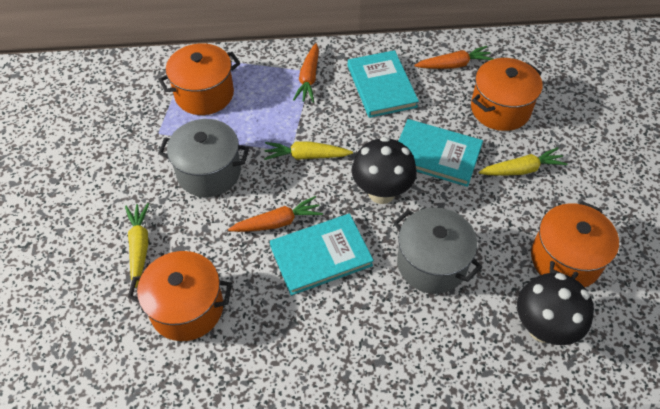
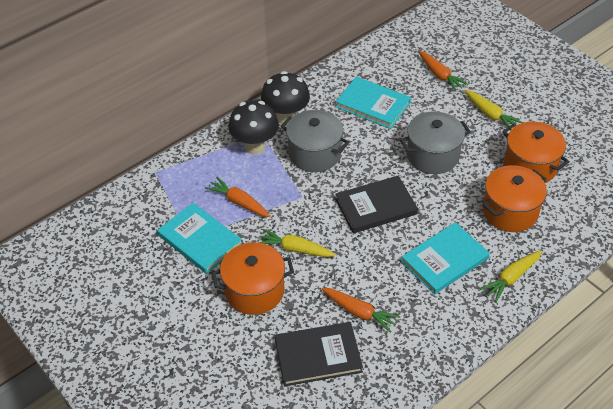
black book: none = 0 -> [275,322,363,386] [335,176,418,233] = 2
orange pot: [128,251,232,341] [158,43,240,115] [471,58,543,131] [531,201,619,287] = 4 -> [212,242,294,315] [482,165,547,232] [502,122,569,183] = 3

